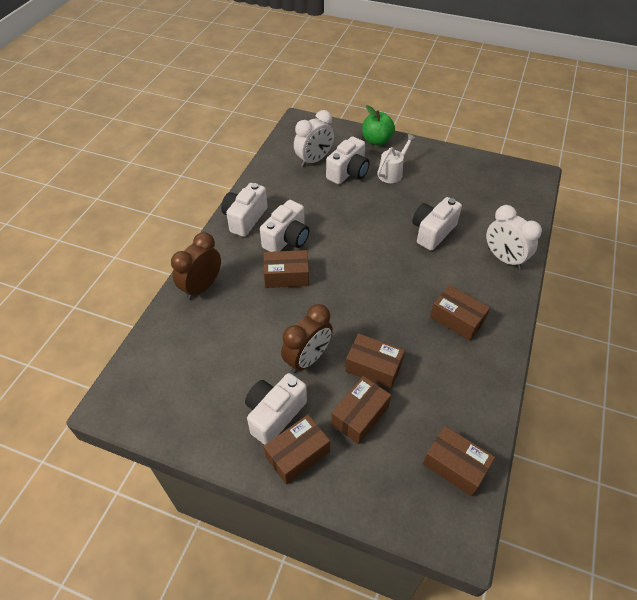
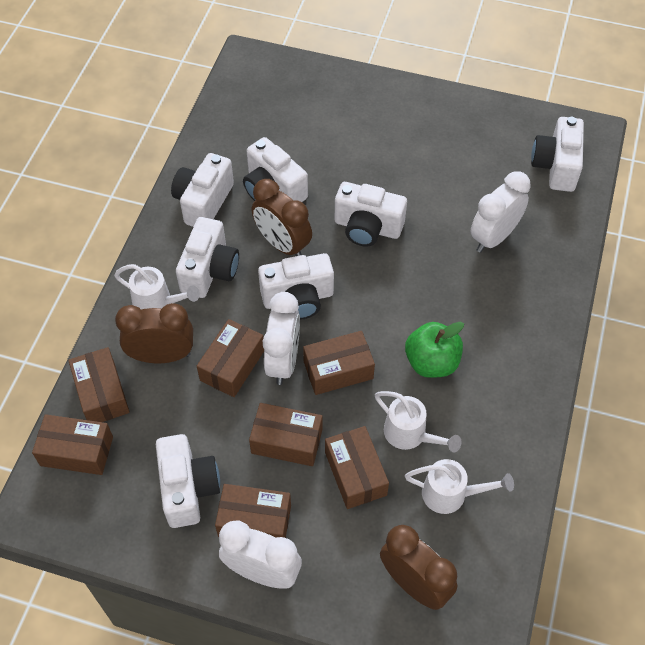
brown box: [263,250,309,288] [264,415,330,484] [331,376,391,444] [345,333,405,389] [423,426,495,497] [430,285,490,341] = 6 -> [32,414,113,475] [68,347,130,422] [197,319,264,397] [215,484,291,538] [249,403,322,466] [303,331,375,395] [325,426,389,509] = 7
brown clock: [171,232,221,300] [281,304,333,373] = 2 -> [115,303,193,363] [252,179,312,256] [380,525,457,610] = 3
white camera: [221,183,267,237] [245,373,307,445] [260,200,309,252] [326,137,370,184] [412,197,462,251] = 5 -> [156,434,220,528] [171,153,234,227] [176,217,239,298] [243,137,308,202] [258,253,334,320] [335,182,407,246] [531,117,584,192] = 7
white clock: [294,110,334,167] [486,205,542,269] = 2 -> [219,520,302,589] [263,292,300,385] [470,171,531,253] = 3
white watering can: [377,134,416,183] = 1 -> [114,264,200,310] [375,391,462,452] [405,459,514,514] = 3

